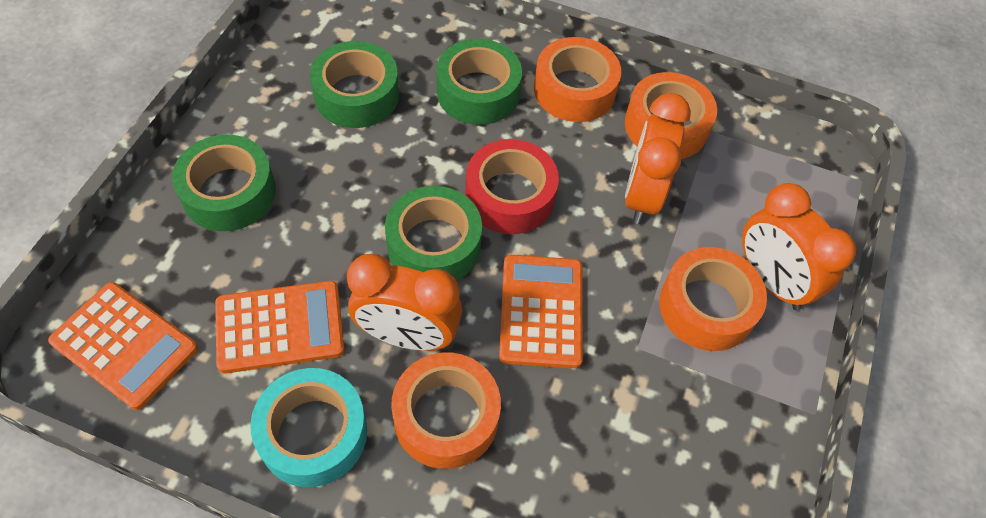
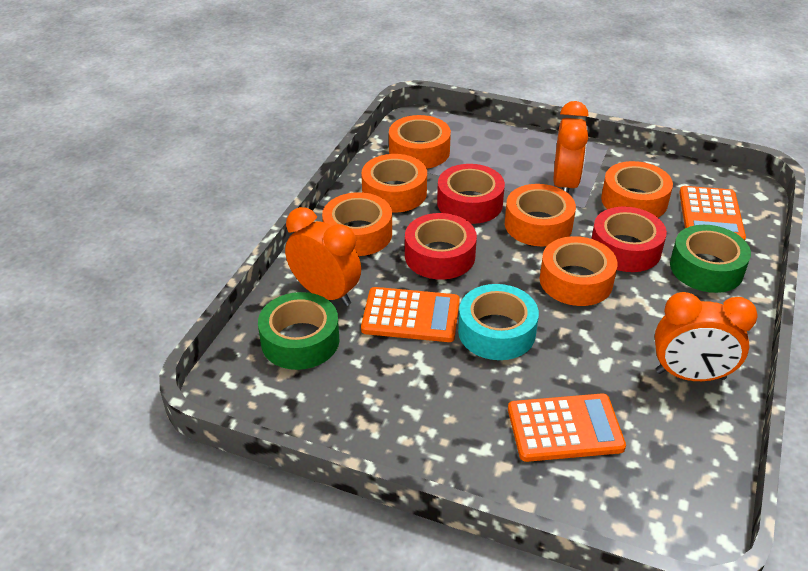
green tape: [172,134,276,231] [310,41,399,128] [385,186,482,281] [436,39,522,125] = 4 -> [258,292,340,370] [670,225,751,293] = 2
orange tape: [391,353,501,469] [534,37,621,122] [625,72,717,159] [659,247,767,351] = 4 -> [322,192,392,256] [361,154,427,213] [389,115,451,169] [505,184,576,246] [540,236,618,306] [601,161,673,217] = 6
red tape: [465,139,559,234] = 1 -> [405,213,477,280] [437,164,505,224] [591,207,667,272] = 3

